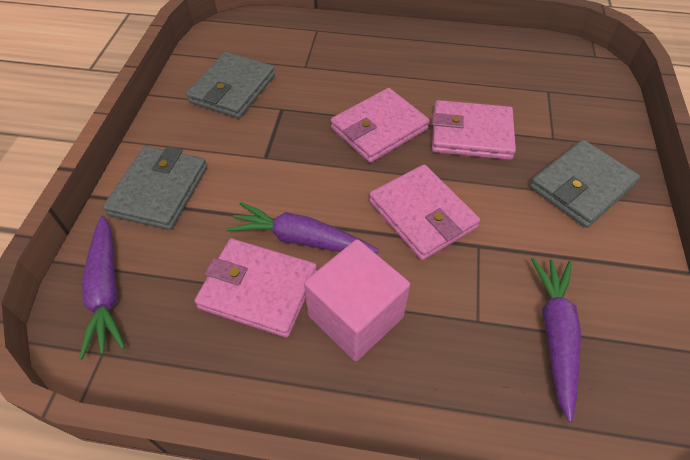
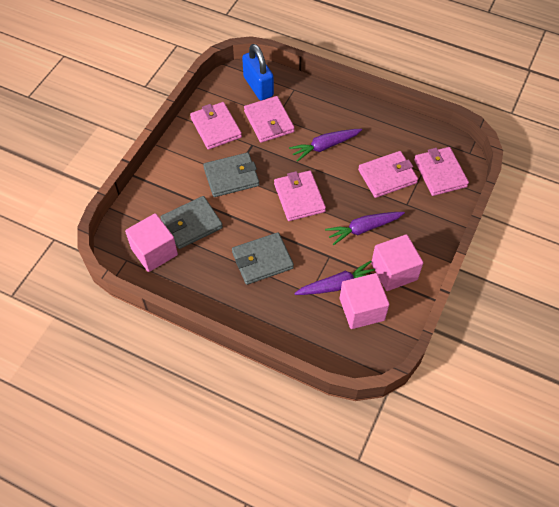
blue padlock: none = 0 -> [242,44,274,100] = 1
pink cube: [304,239,410,361] = 1 -> [125,213,178,272] [340,273,389,329] [371,234,423,291] = 3
pink wallet: [194,239,317,338] [331,88,430,163] [369,164,480,260] [432,100,516,160] = 4 -> [190,102,242,150] [244,96,295,143] [274,170,326,221] [358,151,418,198] [414,147,469,196] = 5

